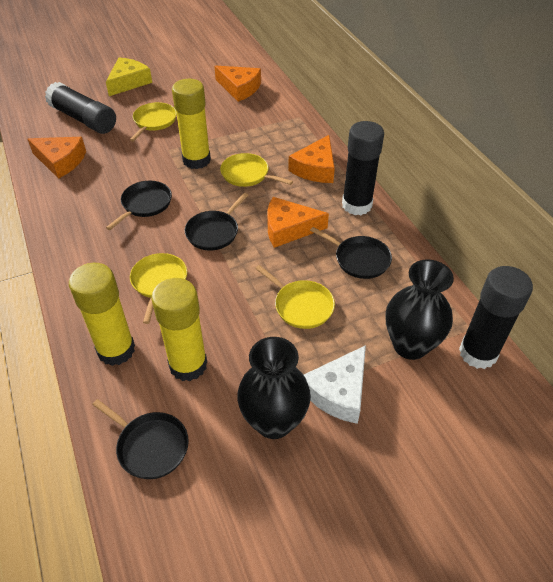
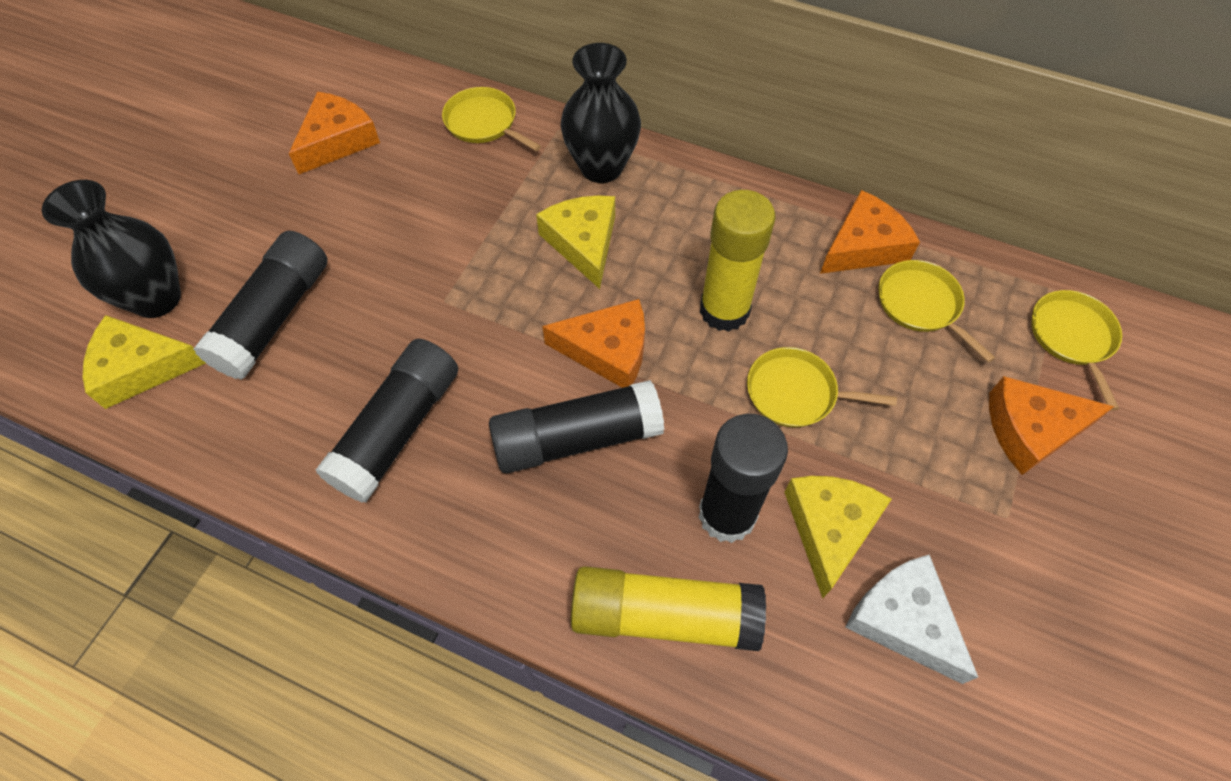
black glue stick: [45,82,116,134] [342,121,384,215] [459,266,533,369] = 3 -> [194,231,328,380] [316,339,458,503] [489,380,665,473] [699,414,788,543] = 4
black pan: [92,399,189,479] [106,181,172,230] [185,193,248,251] [310,227,392,279] = 4 -> none = 0
yellow cheese: [106,58,152,96] = 1 -> [83,315,206,409] [536,195,615,289] [784,476,892,598] = 3
yellow glue stick: [69,263,135,366] [151,278,207,381] [172,79,211,169] = 3 -> [571,566,766,651] [700,190,776,332] = 2

